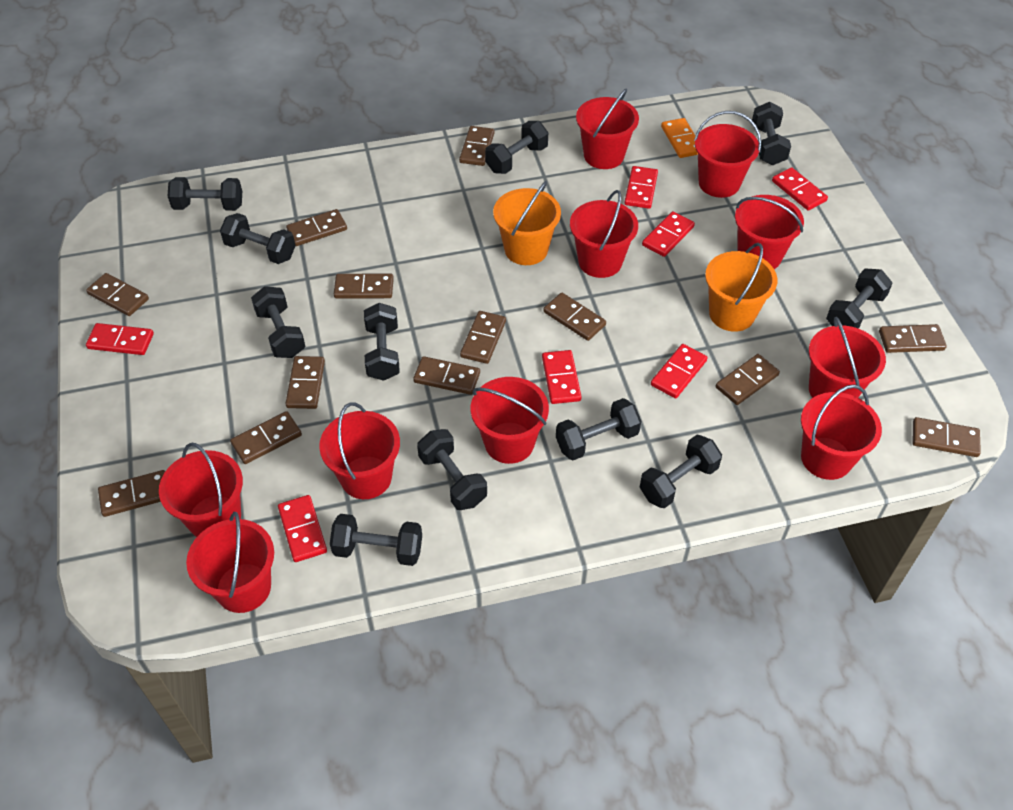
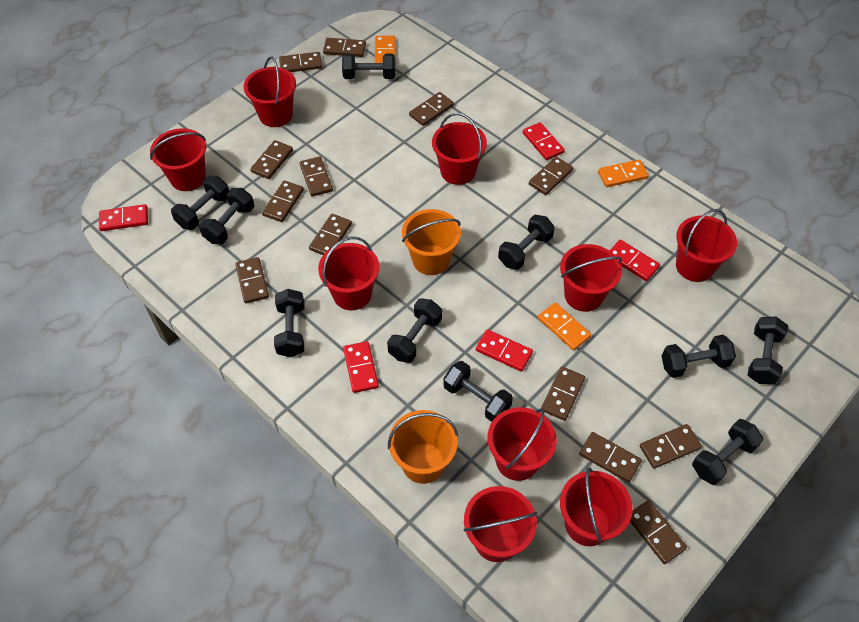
black dumbbell: [168,177,242,211] [220,213,295,264] [251,286,306,358] [330,514,422,566] [364,303,400,381] [417,429,487,510] [485,121,548,174] [556,398,641,460] [639,435,722,508] [752,102,791,165] [826,268,893,329] = 11 -> [171,176,229,230] [199,188,254,244] [274,289,304,357] [342,54,395,79] [387,298,442,363] [443,361,513,422] [498,215,555,270] [662,335,736,378] [692,419,763,485] [748,317,788,384] = 10
orange domino: [661,118,698,158] = 1 -> [375,35,396,65] [538,302,591,350] [598,160,649,187] = 3
red bucket: [159,443,243,537] [186,512,274,613] [319,402,400,499] [471,377,549,464] [570,190,638,278] [576,89,639,169] [694,111,761,198] [735,195,804,269] [801,384,882,480] [809,317,886,398] = 10 -> [150,128,206,191] [244,57,296,127] [318,236,379,310] [432,113,487,185] [463,486,537,562] [487,407,557,481] [560,244,622,312] [560,468,633,546] [676,209,737,282] = 9
red domino: [86,323,154,355] [278,495,327,562] [542,350,582,404] [624,166,658,209] [642,211,695,257] [651,344,707,399] [772,167,828,210] = 7 -> [99,204,148,231] [343,341,379,393] [476,329,533,372] [523,122,565,160] [609,240,660,281] = 5

